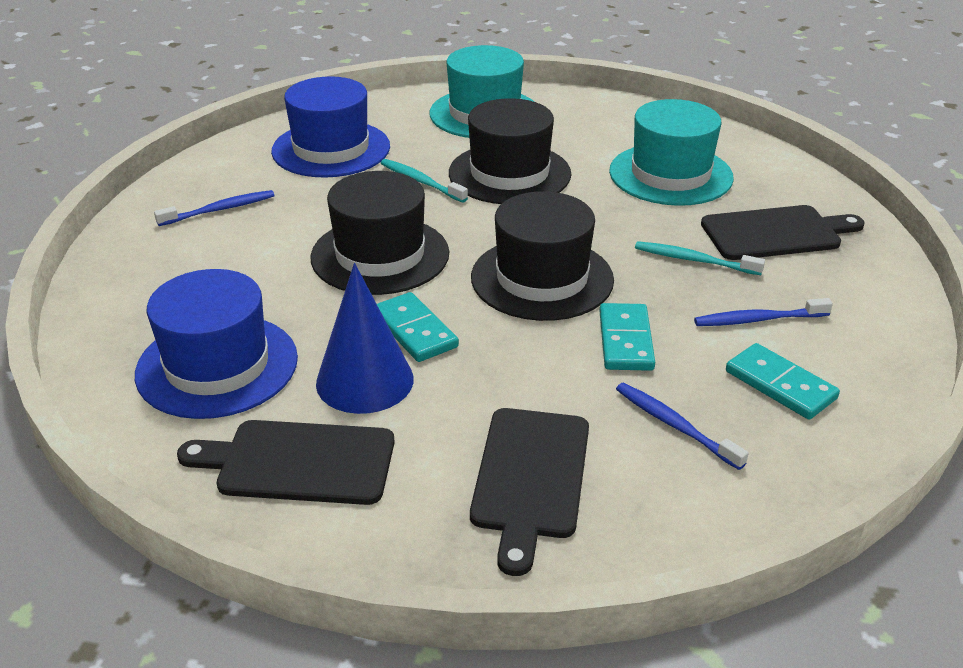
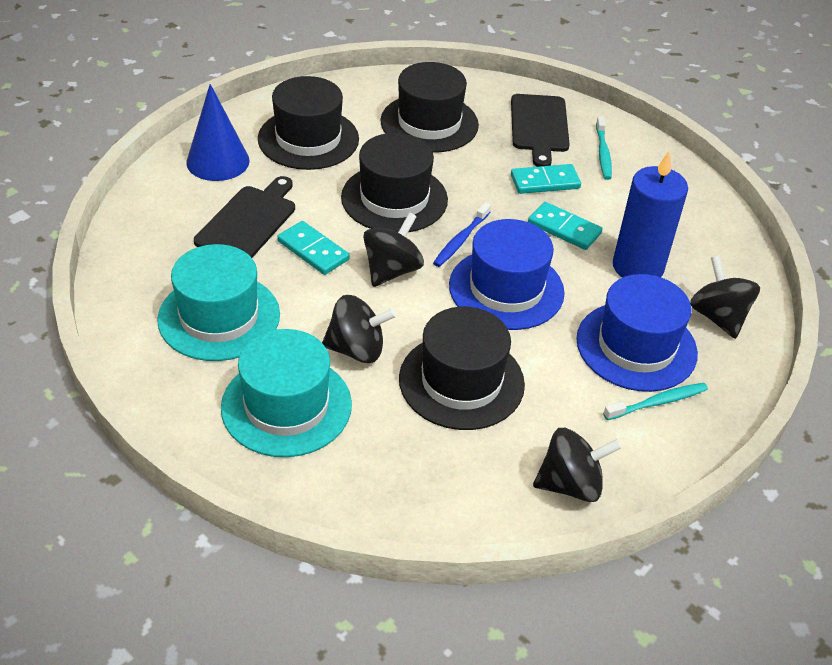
black cutting board: [177,420,395,505] [470,408,589,576] [701,205,865,260] = 3 -> [194,176,295,258] [511,94,570,167] = 2
black hat: [310,171,449,295] [449,98,571,204] [471,191,614,321] = 3 -> [258,76,359,170] [341,133,448,233] [381,62,479,153] [399,307,525,430] = 4
black spinning top: none = 0 -> [322,295,397,363] [363,212,424,287] [533,428,622,502] [690,256,760,339] = 4
blue candle: none = 0 -> [613,151,688,278] = 1
blue toothbrush: [154,190,274,226] [616,383,749,470] [694,298,833,326] = 3 -> [433,202,491,267] = 1

